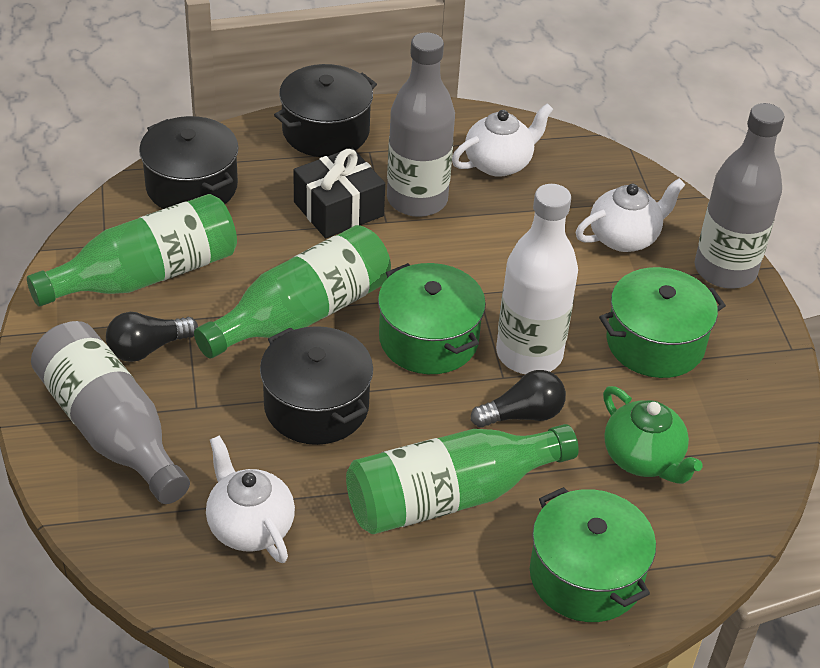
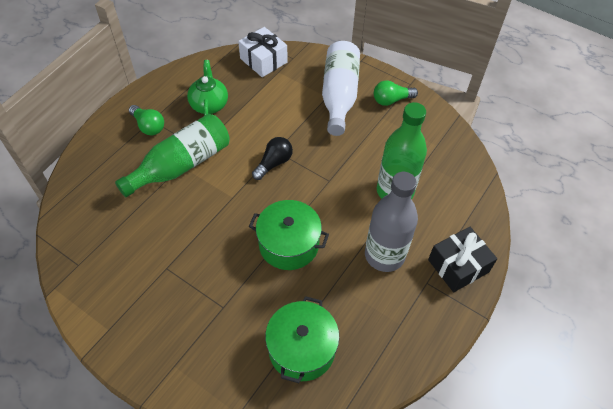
black light bulb: [106,312,198,362] [471,370,566,428] = 2 -> [252,137,293,180] = 1
black pot: [139,116,239,209] [260,326,373,445] [274,64,377,157] = 3 -> none = 0
green bottle: [27,194,237,307] [194,225,391,359] [346,424,579,534] = 3 -> [115,114,230,197] [377,102,427,199] = 2
green light bulb: none = 0 -> [129,105,164,135] [374,80,418,106] = 2
green pot: [378,263,486,374] [530,487,656,622] [599,267,726,378] = 3 -> [249,200,329,270] [265,296,339,383] = 2
grey bottle: [31,321,190,504] [387,32,455,217] [695,103,785,289] = 3 -> [365,172,418,272] = 1
white gift: none = 0 -> [238,27,288,77] = 1
white teapot: [206,435,295,563] [452,103,553,177] [576,178,685,252] = 3 -> none = 0

